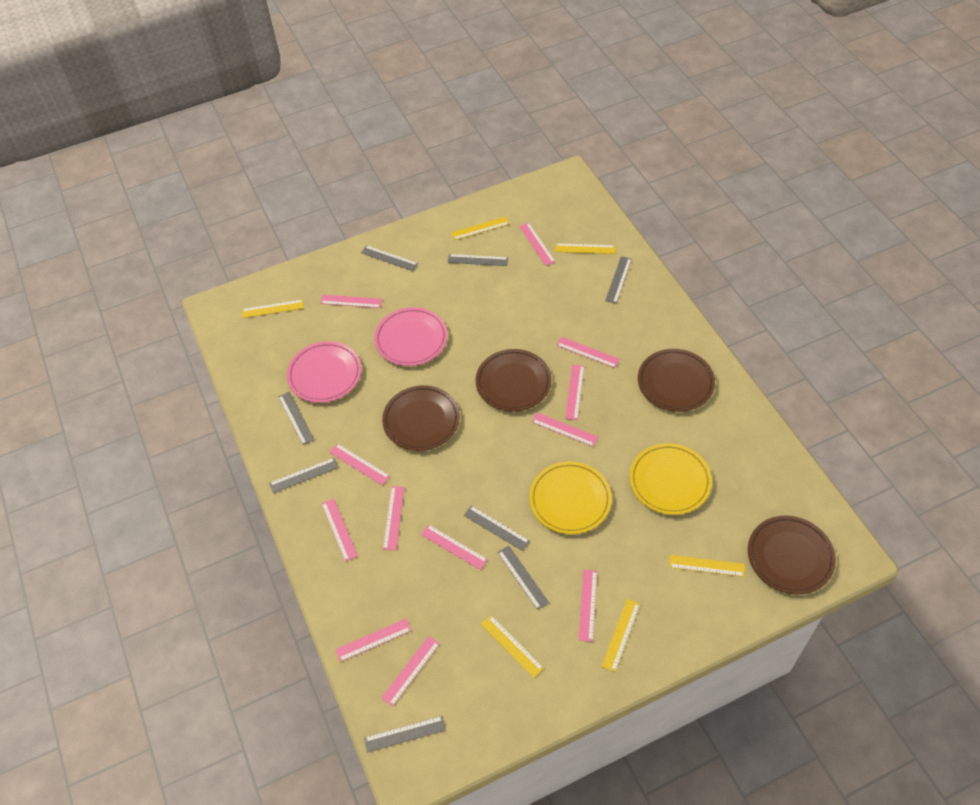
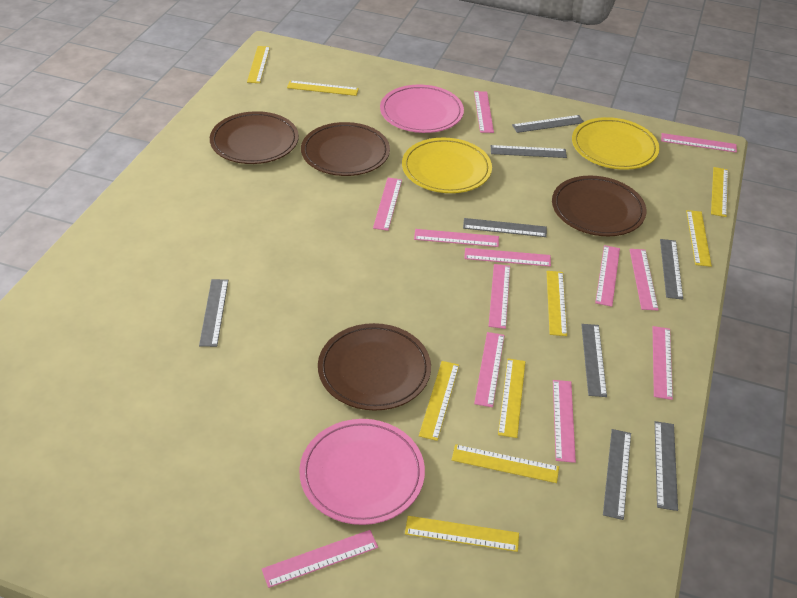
yellow ruler: [242,299,304,318] [451,217,509,240] [481,615,544,678] [555,243,616,254] [601,599,640,672] [669,555,745,577] = 6 -> [247,46,270,83] [287,81,359,96] [405,516,519,552] [419,361,459,441] [452,444,559,483] [498,359,525,438] [547,271,567,336] [686,210,712,267] [711,167,728,217] = 9

